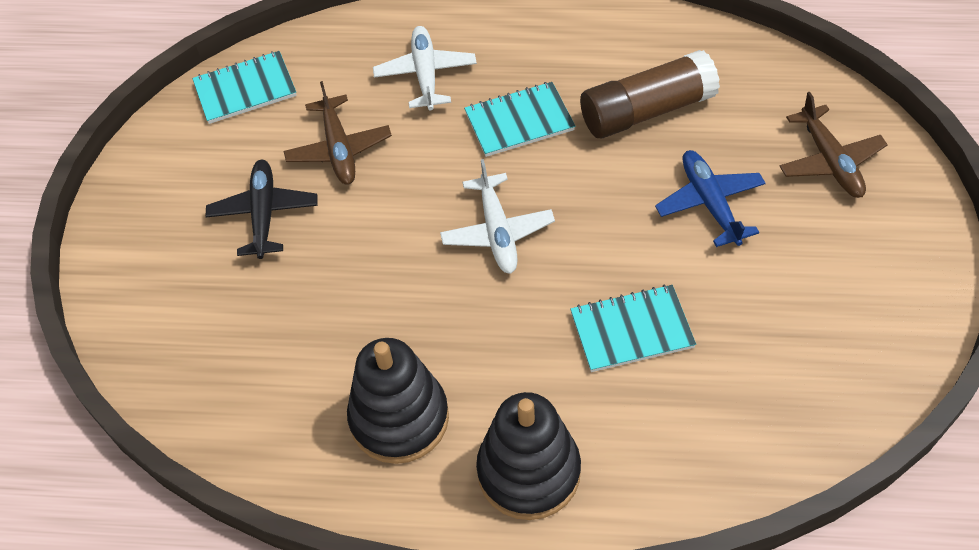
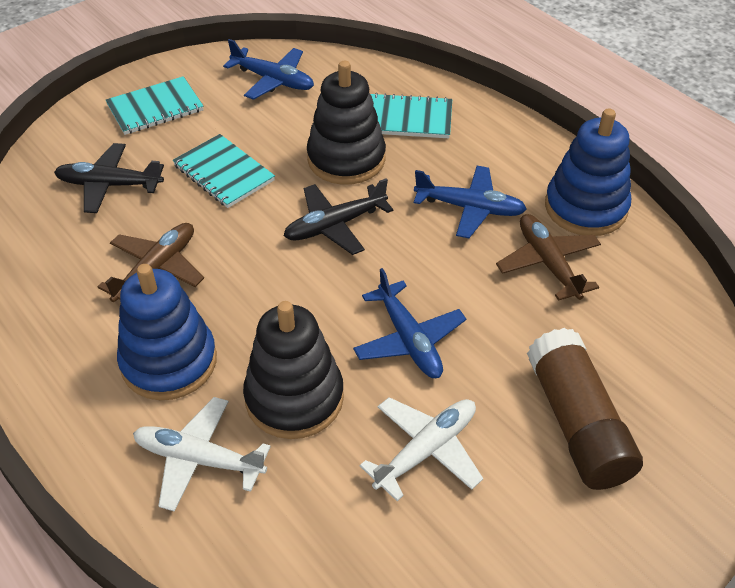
black plane: [205,160,318,259] = 1 -> [54,143,164,213] [284,178,394,255] = 2
blue plane: [655,150,766,247] = 1 -> [223,39,314,100] [353,268,466,378] [414,166,527,238] = 3
blue stacking toy: none = 0 -> [117,264,217,400] [545,108,631,236] = 2

